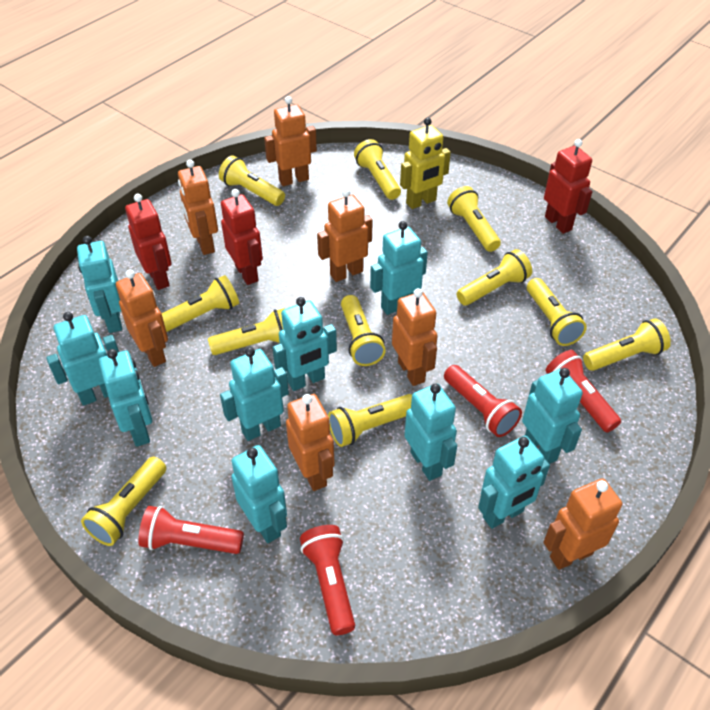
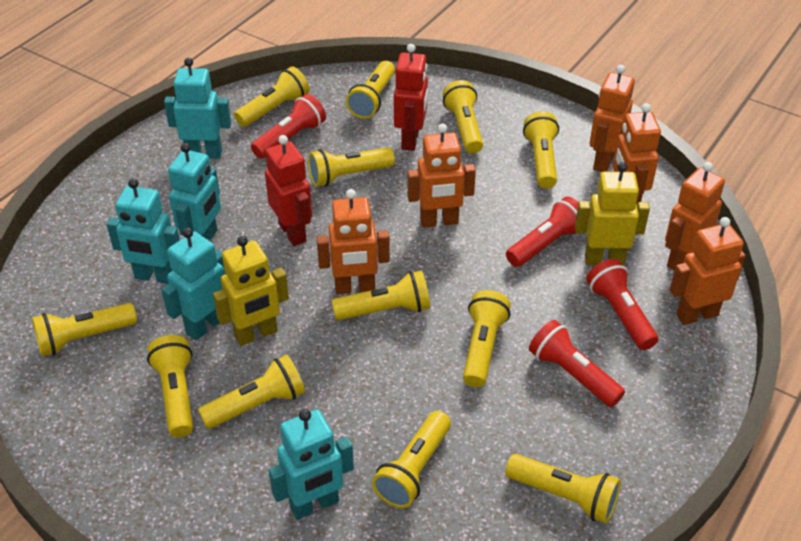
orange robot: [116,270,168,367] [178,159,218,255] [264,96,317,186] [286,394,335,491] [317,189,373,282] [392,288,438,386] [543,478,622,570] = 7 -> [317,189,390,294] [407,123,476,228] [590,65,635,172] [613,103,661,204] [665,162,725,271] [670,217,746,325] = 6
red robot: [125,194,172,290] [221,189,263,285] [544,139,592,234] = 3 -> [265,135,312,246] [394,44,428,151] = 2
turquoise robot: [46,312,119,406] [77,236,122,333] [99,349,152,447] [220,347,289,441] [231,445,287,543] [272,297,337,391] [370,221,428,315] [404,384,457,481] [478,436,550,529] [522,368,583,464] = 10 -> [107,178,180,284] [161,228,226,340] [164,58,231,159] [168,143,221,239] [268,409,354,520] = 5
yellow flashlight: [81,457,166,546] [162,275,239,332] [208,308,285,355] [219,155,285,206] [328,394,412,447] [341,295,386,366] [354,139,401,200] [447,186,501,252] [457,249,532,306] [527,278,587,346] [583,318,671,371] = 11 -> [32,303,137,357] [147,335,193,438] [198,355,305,429] [234,66,310,127] [308,148,395,187] [332,271,430,320] [346,61,395,119] [372,411,451,508] [442,80,483,153] [463,290,511,387] [505,454,621,524] [523,111,559,189] = 12
yellow robot: [400,118,451,209] = 1 -> [213,236,289,346] [575,162,650,265] = 2

